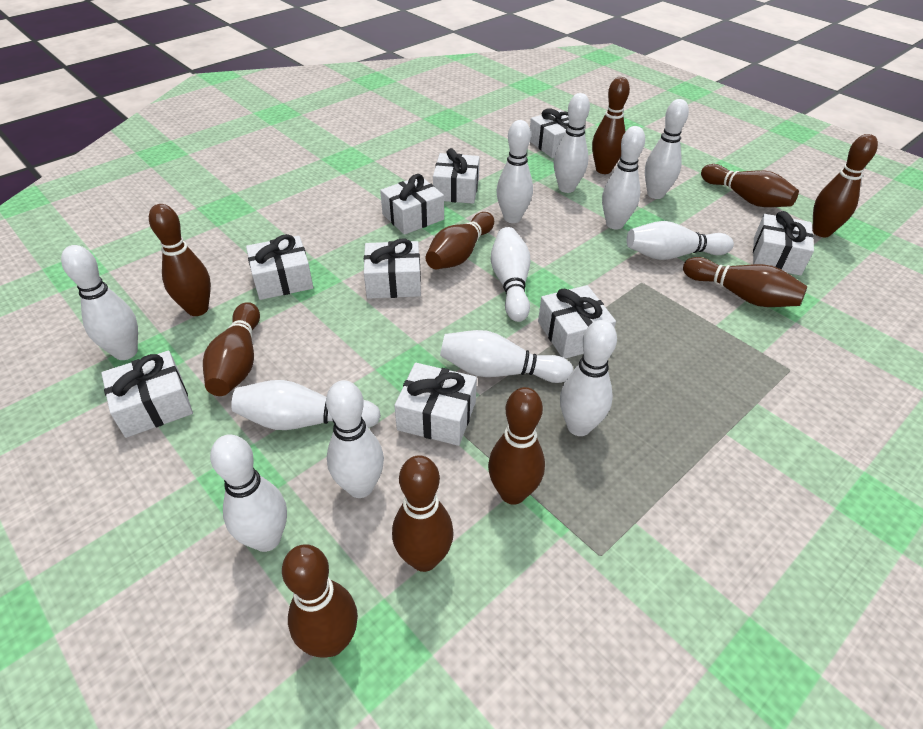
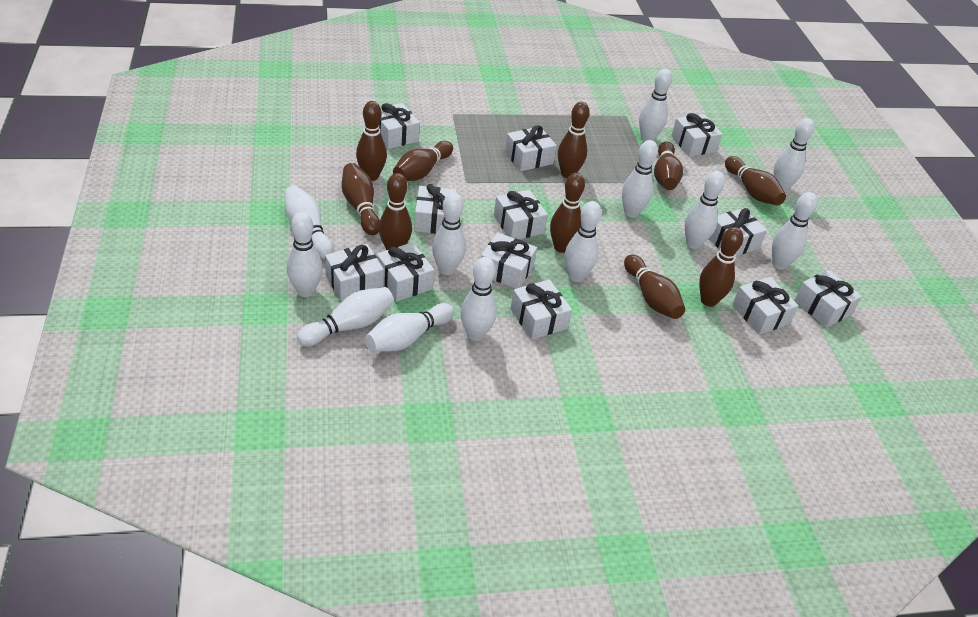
white gift: [101,351,193,438] [246,234,313,300] [364,239,421,299] [380,174,444,235] [394,363,477,446] [433,148,480,204] [530,108,585,158] [538,285,616,359] [753,211,814,276] = 9 -> [325,244,384,301] [377,242,434,301] [379,103,420,149] [414,184,457,234] [481,233,537,289] [494,190,548,239] [505,125,557,171] [510,280,572,340] [671,113,723,157] [709,208,767,256] [732,277,799,335] [794,270,862,328] = 12

